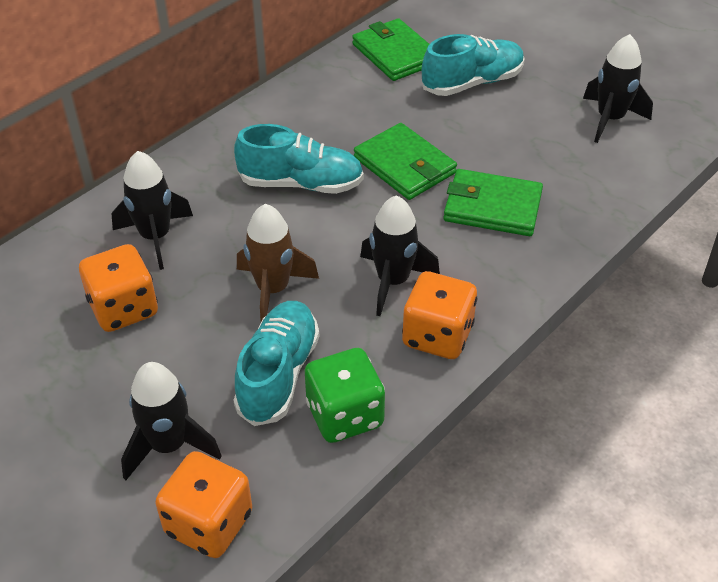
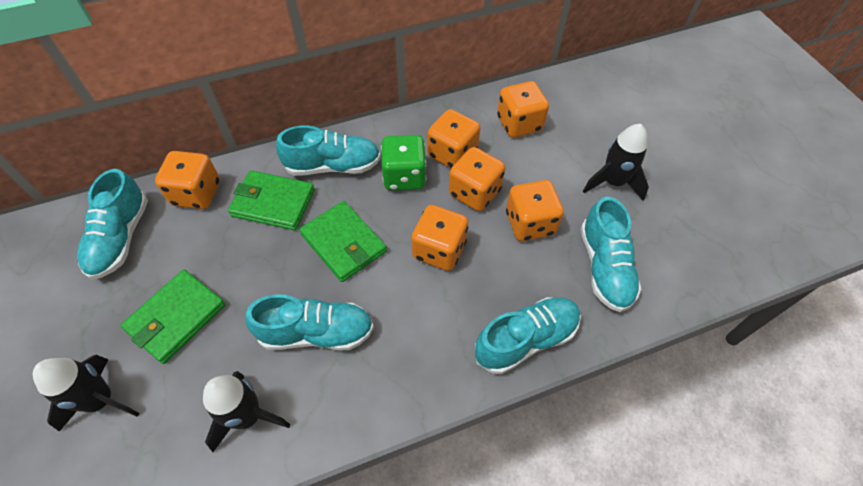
black rocket: [111,151,193,270] [121,362,222,480] [360,195,440,316] [583,34,653,143] = 4 -> [33,355,140,432] [203,371,290,452] [583,124,649,201] = 3
brown rocket: [237,204,319,321] = 1 -> none = 0
orange dice: [79,244,158,332] [155,451,252,558] [402,271,477,359] = 3 -> [155,151,220,209] [411,205,468,271] [428,109,480,168] [449,147,505,211] [497,81,549,138] [506,180,564,241] = 6
turquoise shoe: [234,124,364,194] [234,301,319,426] [422,34,525,96] = 3 -> [77,169,148,280] [245,294,374,350] [276,125,381,176] [475,297,581,374] [581,196,641,312] = 5

